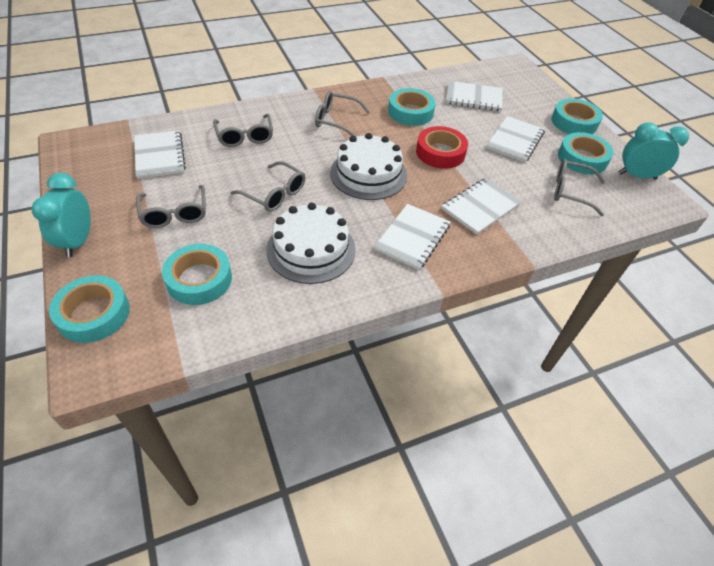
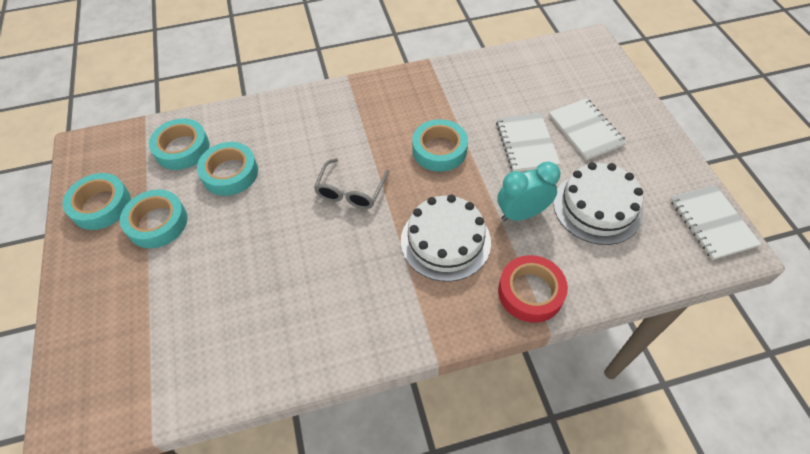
grey glasses: [136,185,206,228] [213,114,273,147] [231,161,305,212] [315,91,370,137] [554,159,605,216] = 5 -> [314,158,389,209] = 1
turquoise clock: [32,173,91,258] [618,122,689,179] = 2 -> [497,162,561,221] = 1
white notebook: [134,130,186,179] [374,204,450,270] [442,178,522,235] [446,81,503,111] [486,116,545,162] = 5 -> [496,113,561,171] [549,98,627,160] [670,185,761,260] = 3

